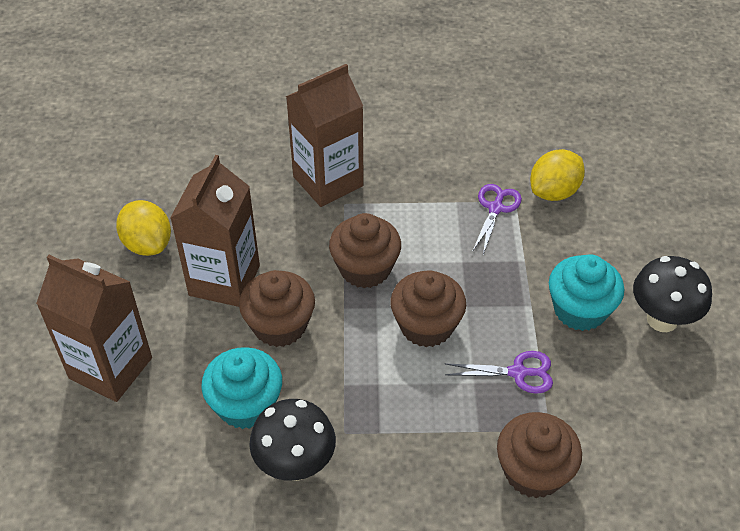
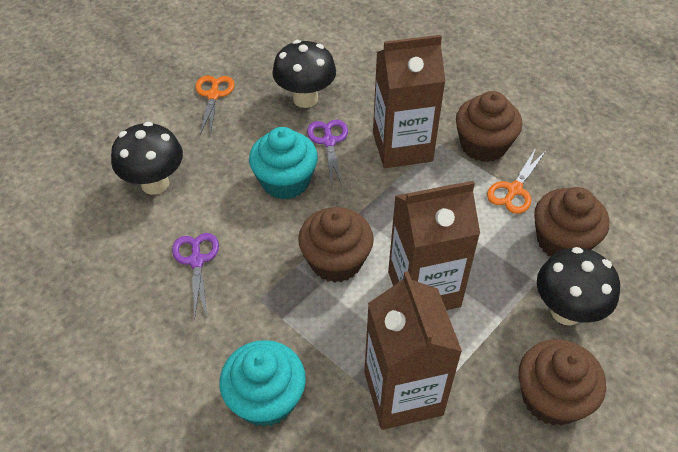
black mushroom: [249,399,336,481] [633,256,712,332] = 2 -> [111,122,183,195] [272,40,336,108] [537,247,620,325] = 3
orange scissors: none = 0 -> [196,76,235,135] [487,148,546,214] = 2
yellow lemon: [116,200,171,256] [530,149,585,201] = 2 -> none = 0

